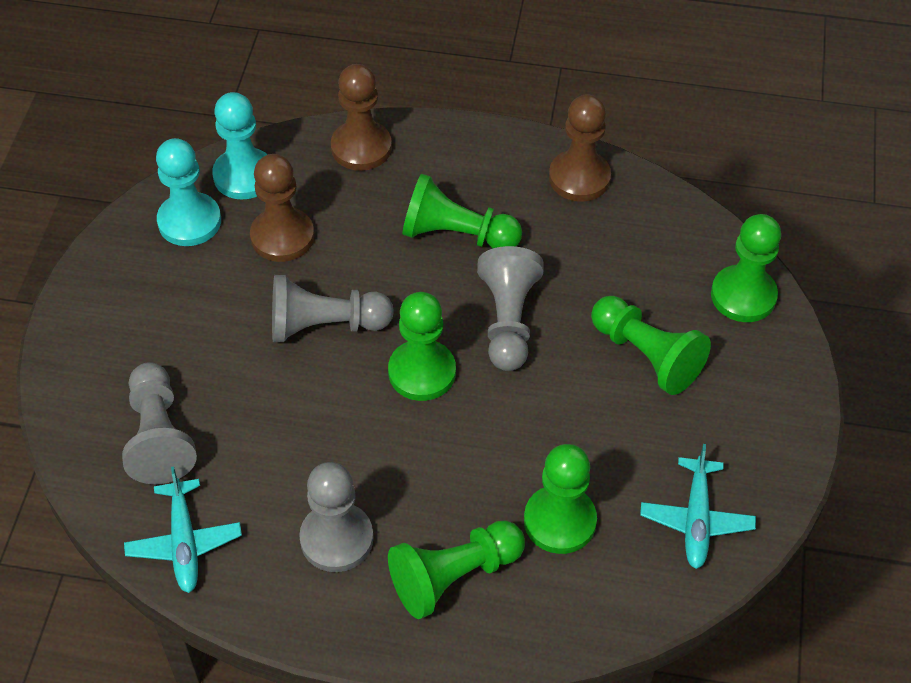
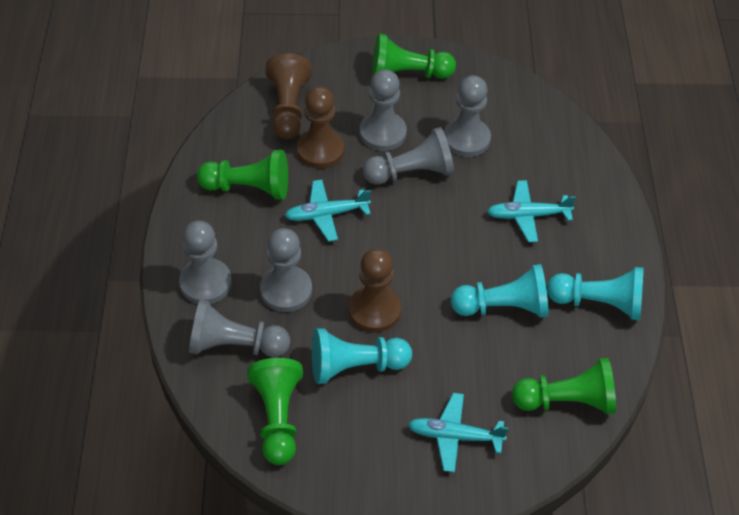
green pawn: [388,292,456,401] [388,520,525,619] [402,174,522,248] [524,444,597,554] [591,296,711,395] [711,214,781,322] = 6 -> [197,150,288,199] [247,358,303,465] [372,33,456,79] [512,358,616,414] = 4
grey pawn: [122,362,197,484] [272,275,394,342] [299,462,373,572] [477,246,544,371] = 4 -> [179,221,232,304] [189,299,290,357] [260,228,312,312] [360,69,407,151] [363,127,454,185] [444,75,491,157] = 6
turquoise pawn: [156,138,221,246] [212,92,268,200] = 2 -> [312,328,412,384] [451,264,549,317] [547,267,644,320] = 3
turquoise plane: [124,466,242,593] [640,444,756,569] = 2 -> [285,179,371,242] [408,393,509,472] [487,180,576,242] = 3

